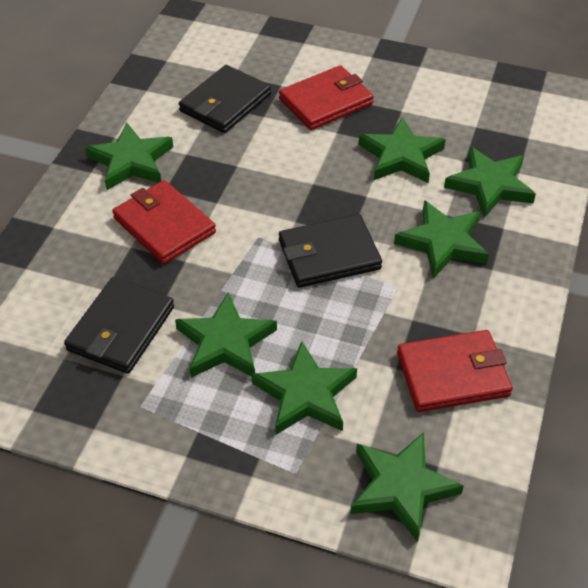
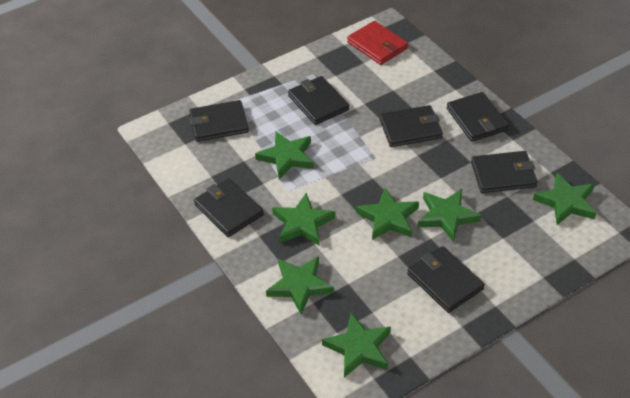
black wallet: [64,277,174,374] [179,65,271,133] [279,214,382,288] = 3 -> [189,100,249,142] [194,178,264,237] [288,76,349,125] [379,105,443,147] [407,246,485,313] [447,92,509,142] [471,151,538,193] = 7
red wallet: [112,180,216,264] [279,65,374,130] [397,330,513,412] = 3 -> [347,21,408,65] = 1

